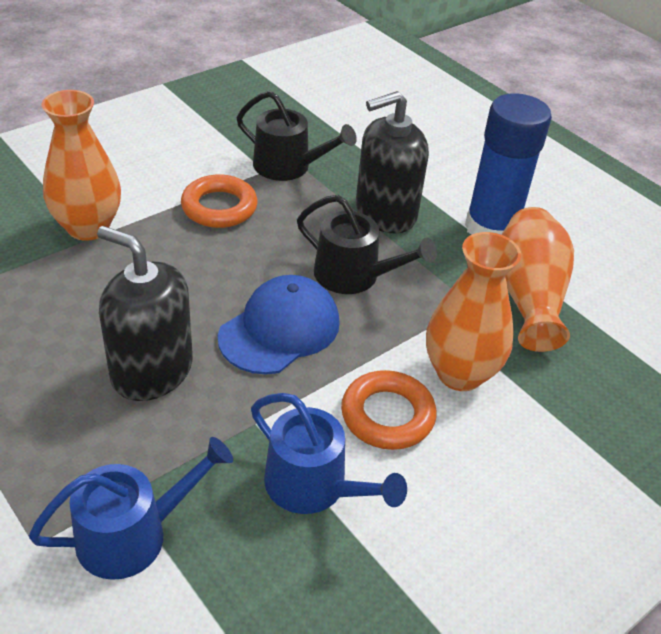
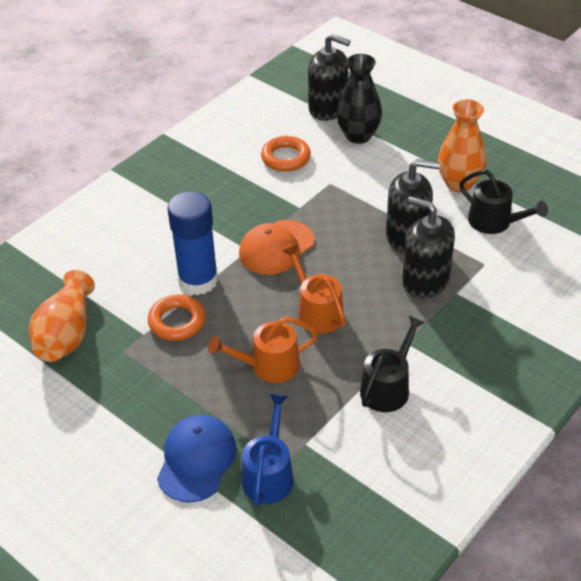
black soap dispenser: [97,226,193,401] [356,91,429,234] = 2 -> [308,34,350,121] [386,159,440,253] [402,196,455,299] = 3
black vase: none = 0 -> [337,54,382,144] = 1
blue watering can: [29,437,233,580] [251,393,407,514] = 2 -> [242,394,294,506] = 1
orange cap: none = 0 -> [239,220,314,275] = 1
orange vase: [42,90,121,241] [426,232,521,391] [502,207,574,352] = 3 -> [29,270,95,362] [438,99,486,192] = 2
orange watering can: none = 0 -> [208,317,318,383] [283,244,346,333] = 2

